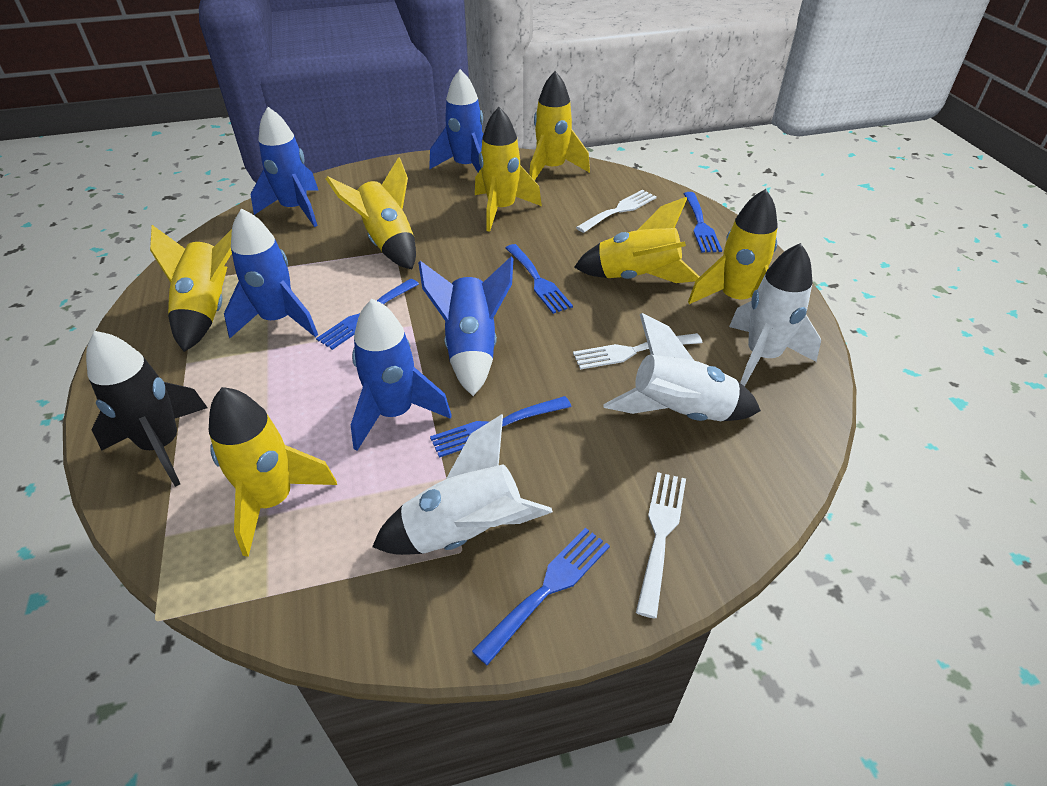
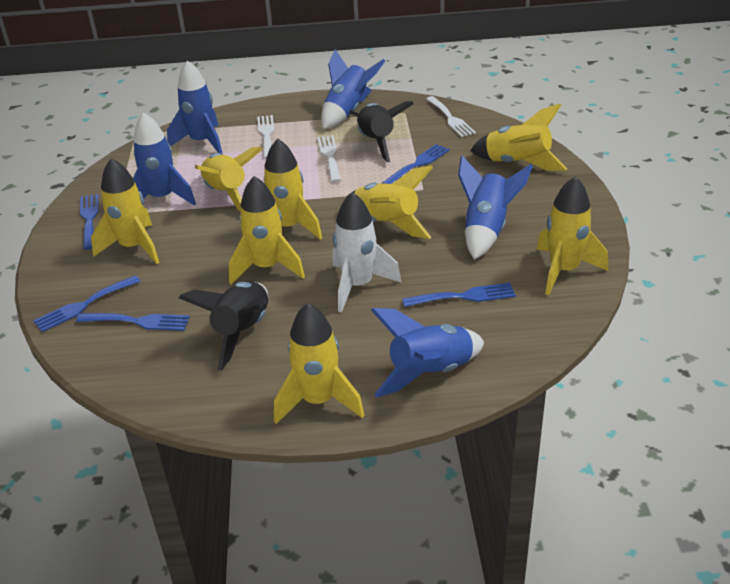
black rocket: [86,331,208,487] = 1 -> [179,281,268,371] [349,101,414,163] = 2
white rocket: [372,414,553,555] [603,313,761,421] [729,243,821,387] = 3 -> [333,192,402,313] = 1
yellow rocket: [150,225,232,352] [209,387,337,557] [326,157,416,269] [475,107,542,232] [529,71,590,181] [574,197,700,283] [688,189,778,304] = 7 -> [91,158,160,264] [195,147,263,212] [229,176,305,284] [264,139,322,240] [274,303,364,424] [345,165,433,239] [470,104,567,171] [536,176,608,295] = 8

